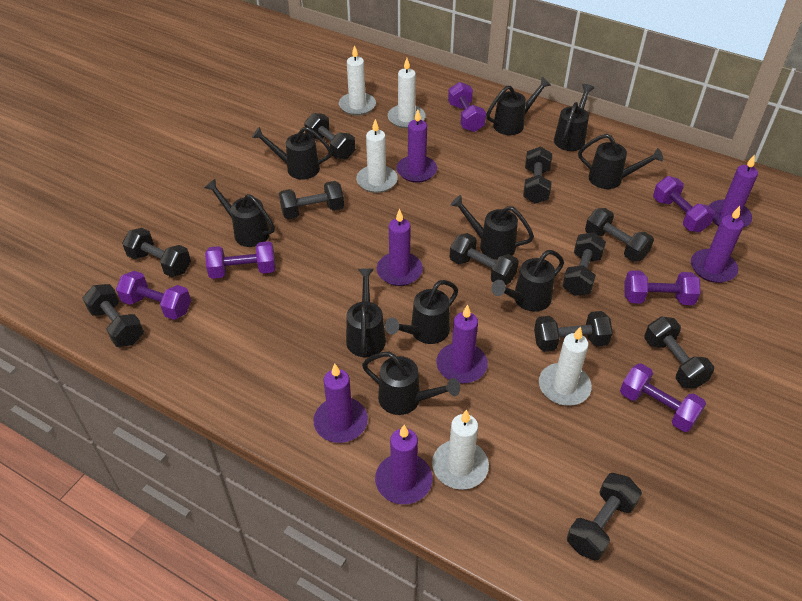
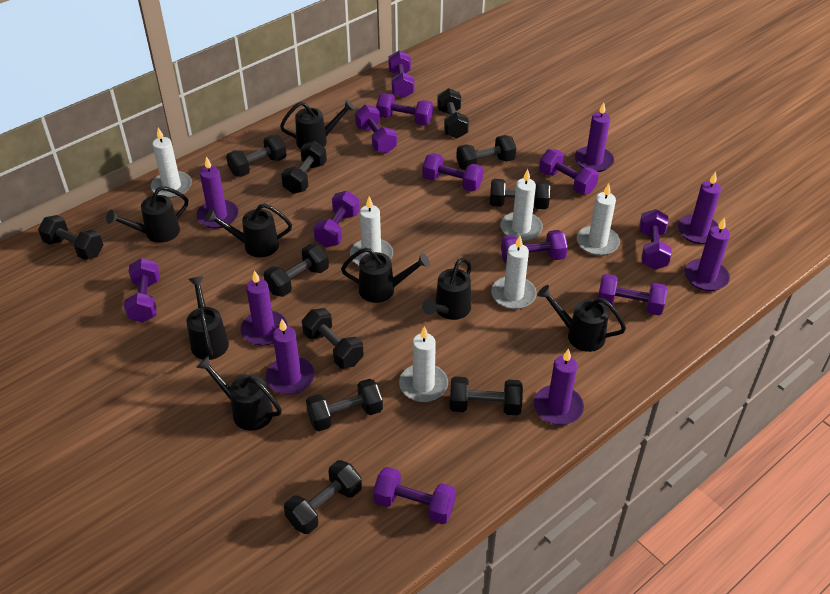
black watering can: [204,179,275,247] [252,127,332,180] [346,268,386,357] [362,352,460,415] [385,280,458,344] [450,195,534,260] [486,77,551,135] [491,250,564,312] [554,84,594,151] [578,134,663,189] = 10 -> [106,186,188,243] [187,276,229,360] [196,356,282,431] [205,203,292,257] [280,100,355,149] [341,247,430,303] [422,258,472,320] [537,285,626,352] = 8
purple dumbbell: [116,271,191,320] [205,241,275,279] [448,82,486,132] [620,364,706,432] [624,270,701,305] [653,176,715,232] = 6 -> [124,258,160,323] [313,191,360,247] [355,105,397,153] [373,467,456,524] [376,93,433,125] [388,51,414,98] [422,153,483,191] [501,230,568,263] [539,149,599,194] [598,274,667,315] [639,209,672,270] = 11
white candle: [339,45,376,116] [356,119,398,193] [388,58,426,128] [432,410,489,490] [539,326,592,406] = 5 -> [151,128,192,198] [350,196,393,266] [399,326,448,402] [491,236,537,309] [500,169,543,241] [577,183,620,256] = 6

